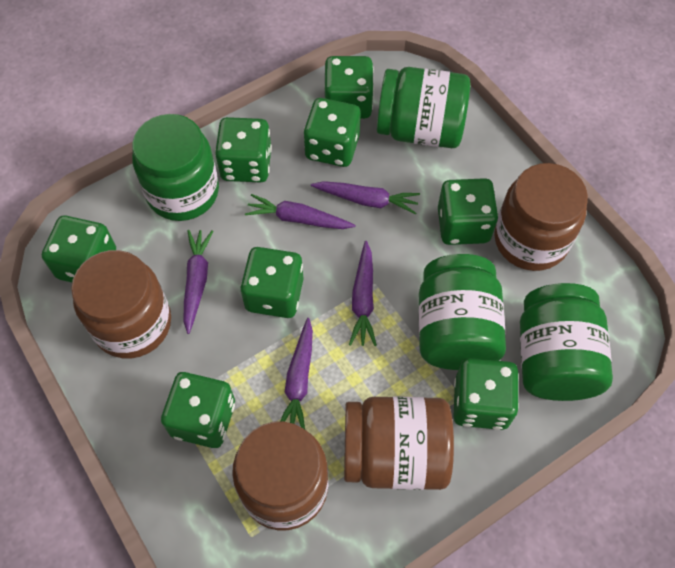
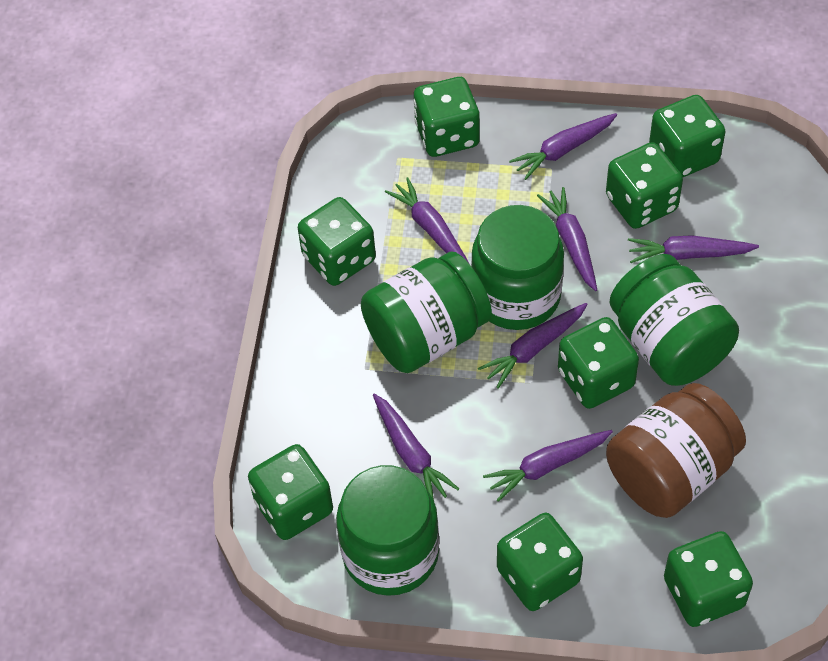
brown jar: [71,250,171,359] [232,421,328,530] [344,396,454,490] [494,163,588,271] = 4 -> [606,383,746,518] = 1
purple carrot: [183,230,213,334] [245,194,355,229] [280,318,313,429] [311,181,420,215] [349,241,377,346] = 5 -> [373,393,459,500] [385,177,469,263] [478,303,588,389] [483,430,613,502] [509,113,617,180] [537,187,597,291] [628,235,759,263] = 7

